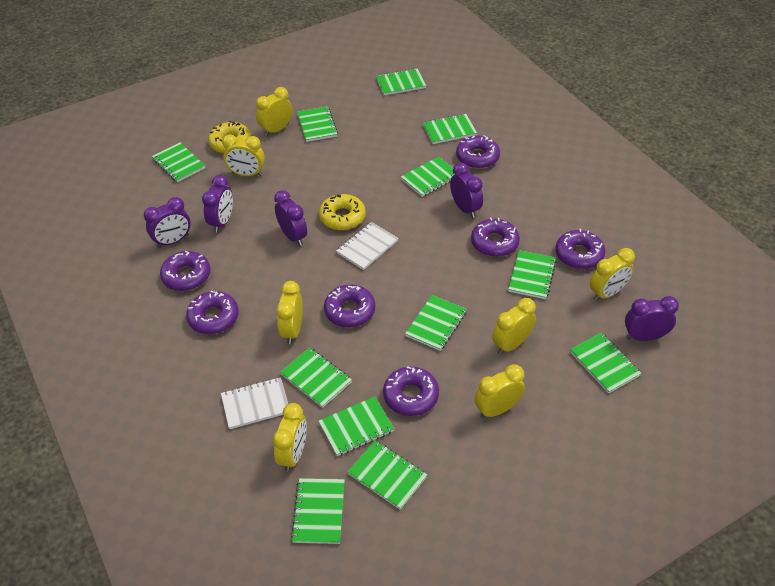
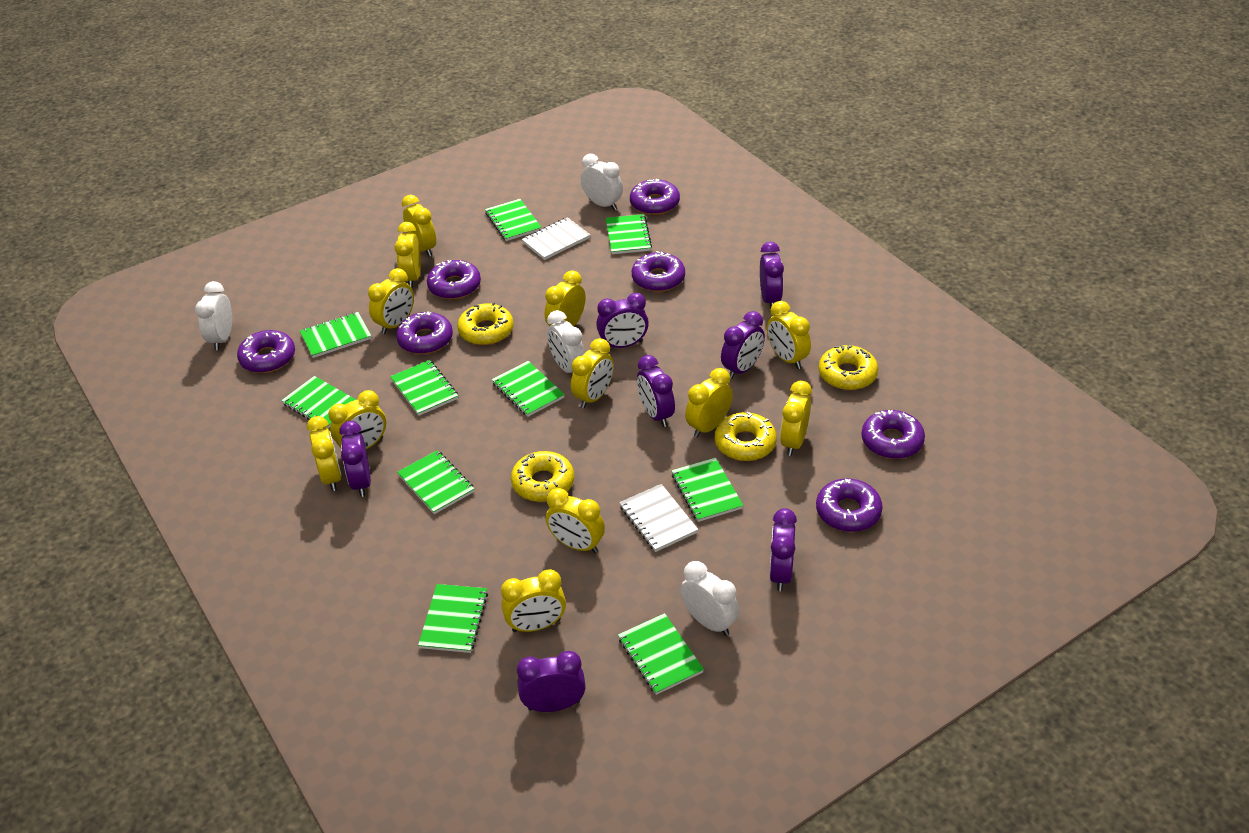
green notebook: [152,143,205,182] [280,348,352,408] [291,478,345,544] [297,106,338,142] [319,396,394,456] [348,440,427,510] [376,68,426,95] [401,156,455,197] [405,295,467,351] [423,114,477,144] [508,250,556,299] [570,333,642,393] = 12 -> [281,376,356,428] [300,312,372,358] [390,360,458,416] [397,450,474,514] [418,584,488,653] [485,199,542,241] [492,361,565,417] [606,214,652,254] [618,613,704,695] [671,458,743,522] = 10
purple clock: [144,197,191,248] [202,175,233,233] [274,190,307,246] [450,163,483,218] [625,296,679,341] = 5 -> [339,421,371,497] [517,651,586,712] [596,293,649,348] [637,355,675,427] [721,311,765,379] [760,242,784,309] [769,508,797,591] = 7
white clock: none = 0 -> [195,281,232,350] [547,310,585,373] [581,154,623,210] [680,561,739,636] = 4
yellow clock: [222,134,265,176] [256,87,292,136] [273,403,307,472] [276,281,303,344] [474,364,525,418] [492,298,536,354] [590,248,635,301] = 7 -> [307,416,342,491] [329,390,386,449] [368,268,414,334] [395,222,421,288] [402,195,436,257] [501,569,566,632] [545,270,586,327] [546,488,605,553] [571,338,614,409] [685,368,733,438] [767,301,811,369] [780,381,812,456] = 12
yellow donut: [208,121,251,154] [319,194,366,230] = 2 -> [457,302,514,345] [511,451,574,502] [715,412,777,461] [819,345,878,390] = 4

